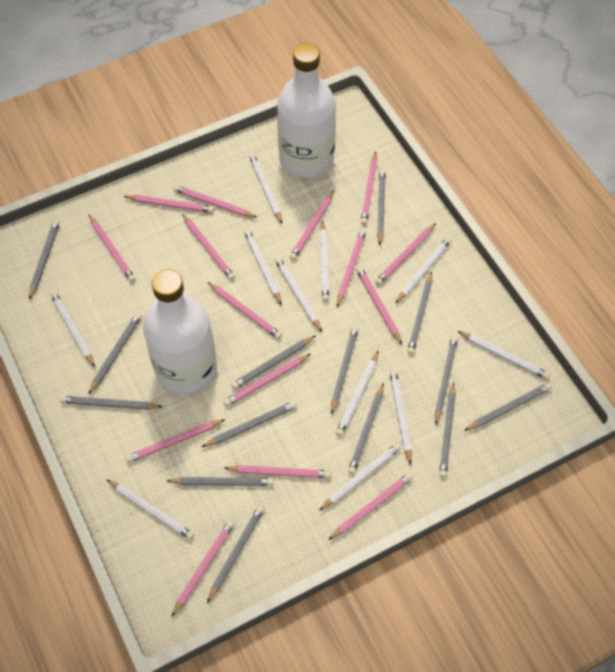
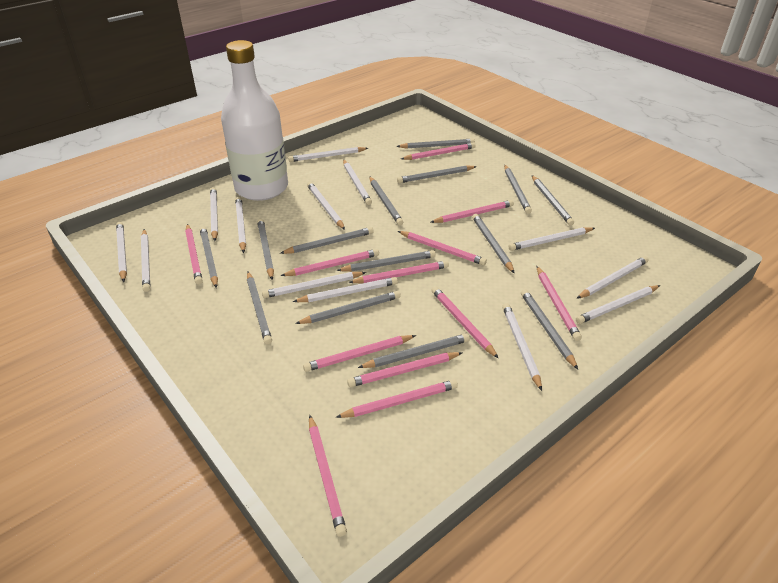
pink pencil: [89,215,136,282] [124,195,214,213] [126,419,225,463] [171,520,235,617] [173,185,258,218] [182,214,235,280] [207,282,282,339] [223,354,310,407] [224,465,331,478] [290,191,334,260] [328,473,413,540] [337,229,366,307] [356,266,402,344] [361,151,377,225] [375,223,436,285] = 15 -> [185,224,203,284] [280,249,379,276] [303,335,416,372] [309,415,347,537] [336,380,458,418] [347,352,463,387] [349,260,449,283] [398,231,487,265] [401,142,476,160] [431,200,514,223] [431,286,499,359] [537,266,582,341] = 12
white bottle: [143,269,217,395] [277,43,336,178] = 2 -> [221,40,288,201] = 1
white pencil: [50,291,95,367] [106,479,194,540] [244,229,282,305] [249,153,282,223] [275,257,322,332] [319,443,401,511] [320,221,329,302] [336,351,378,436] [390,370,412,465] [395,237,452,304] [458,331,550,379] = 11 -> [116,222,127,282] [141,229,150,292] [210,187,218,241] [235,197,246,253] [262,272,366,298] [288,147,368,162] [293,277,398,302] [307,182,345,230] [343,159,372,205] [502,303,542,391] [509,227,595,251] [576,256,649,299] [576,285,661,324] = 13

